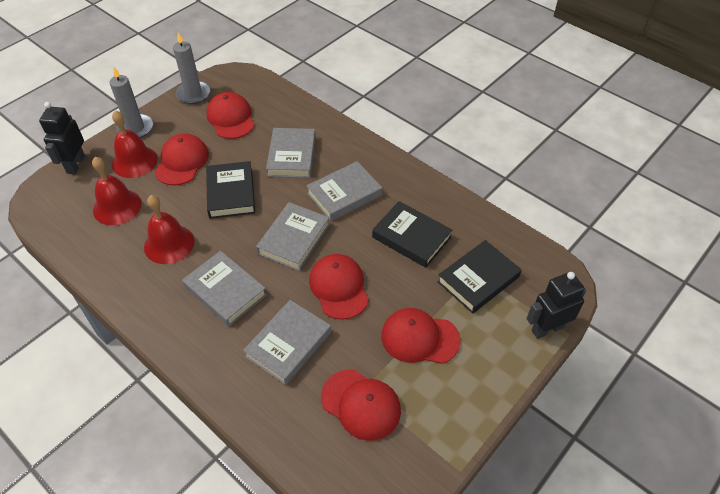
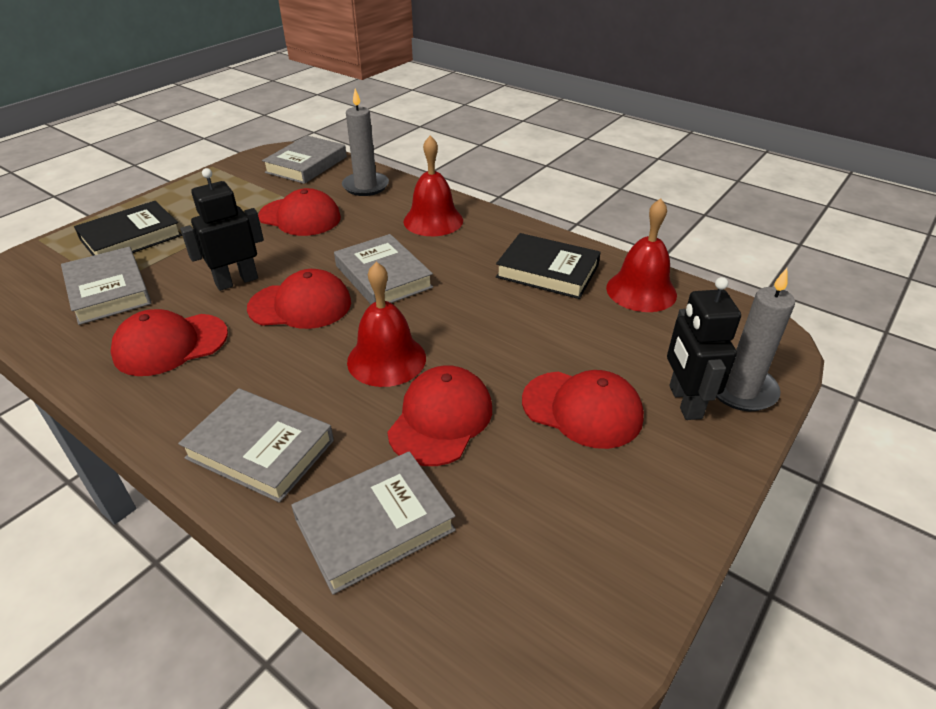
black book: [206,161,255,219] [372,201,452,268] [437,240,522,314] = 3 -> [74,201,182,256] [496,233,601,299] = 2

